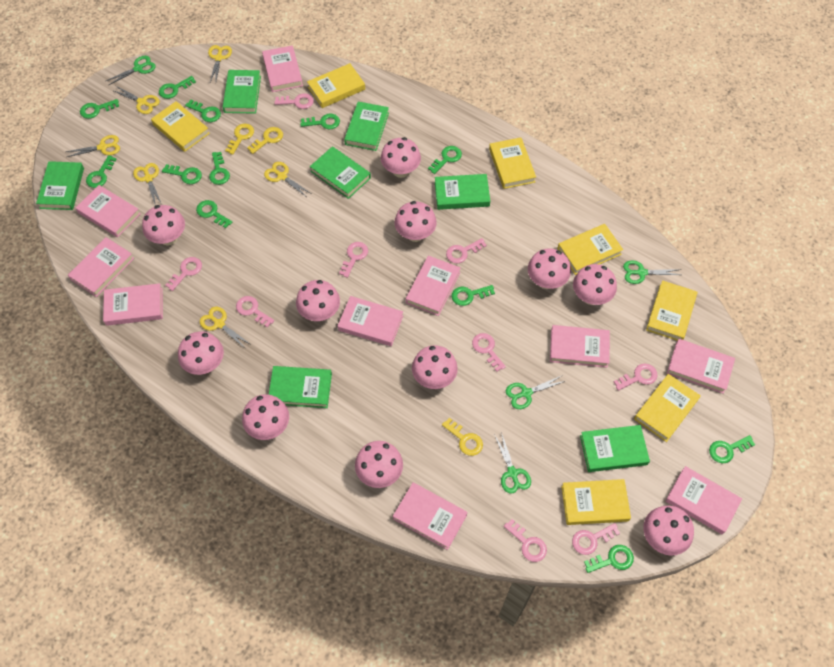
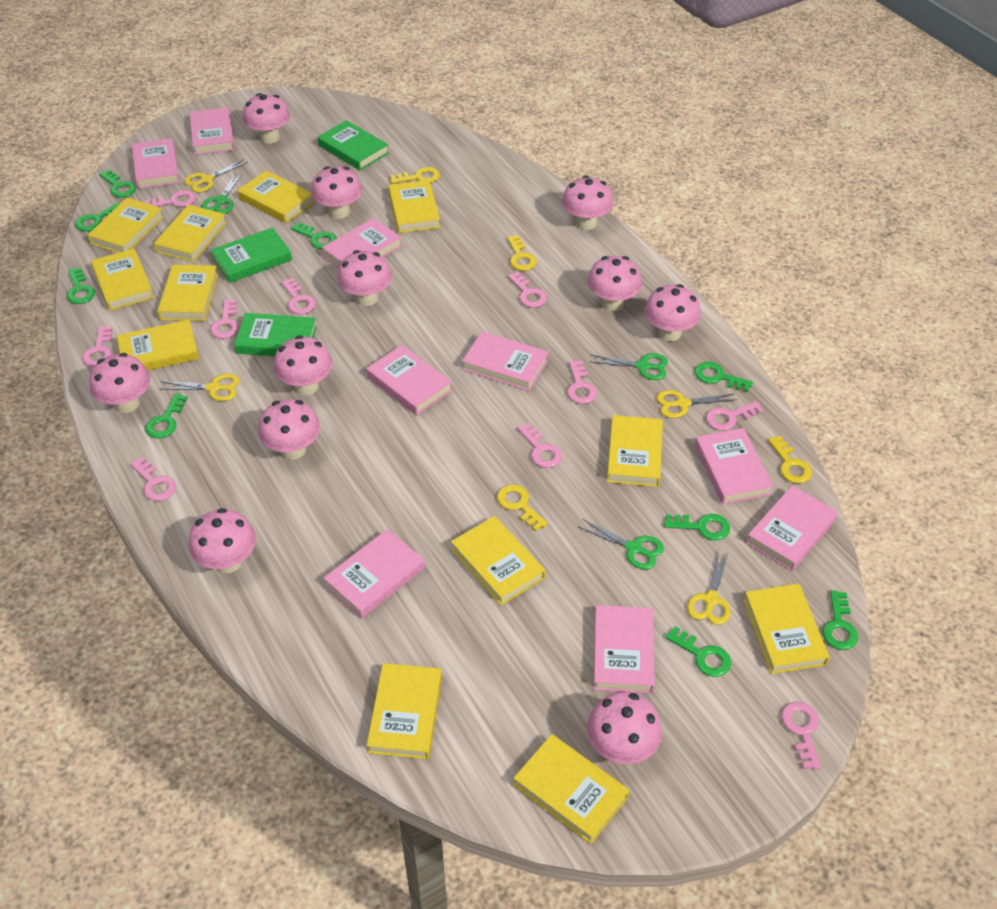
green book: [36,161,84,210] [223,70,261,114] [269,366,332,408] [310,146,371,199] [344,102,389,151] [435,174,490,210] [580,425,650,472] = 7 -> [211,228,292,283] [234,313,317,356] [317,120,389,170] = 3
green key: [80,99,119,119] [86,155,117,188] [159,76,196,99] [162,164,202,184] [185,100,221,122] [196,200,232,228] [209,152,230,185] [300,113,340,129] [428,146,462,174] [452,285,495,306] [584,545,634,573] [709,435,755,463] = 12 -> [67,268,95,304] [75,202,119,232] [99,170,136,198] [145,393,188,438] [291,222,337,249] [664,514,730,540] [665,626,731,677] [695,362,753,392] [822,590,858,650] = 9
green scissors: [106,56,156,85] [494,432,531,494] [506,375,565,409] [623,260,681,284] = 4 -> [202,173,243,214] [579,519,664,570] [589,353,668,380] = 3
pink book: [68,237,134,297] [76,185,141,237] [103,283,163,326] [262,45,303,92] [338,296,403,346] [393,482,468,550] [406,255,461,316] [550,325,610,367] [666,466,742,535] [667,339,735,394] = 10 -> [132,138,180,189] [189,107,235,155] [322,218,402,268] [324,529,425,619] [366,345,452,415] [462,331,549,391] [594,605,655,693] [695,428,773,505] [746,485,838,571] = 9
pink key: [165,257,202,291] [236,296,274,327] [274,93,314,109] [339,242,368,278] [446,238,487,264] [472,333,506,372] [504,519,547,562] [572,523,620,555] [614,364,657,391] = 9 -> [82,326,112,367] [130,457,176,501] [145,190,196,207] [210,299,239,339] [281,278,316,314] [508,272,547,308] [518,423,562,468] [567,361,597,404] [706,401,763,431] [781,702,821,770] = 10
yellow book: [151,101,210,152] [307,63,365,108] [489,137,536,189] [557,224,623,275] [561,479,631,525] [634,374,701,442] [646,280,698,341] = 7 -> [87,198,164,253] [91,248,154,311] [117,320,199,371] [154,205,227,262] [157,265,218,321] [237,170,314,223] [367,663,442,759] [388,180,440,233] [451,516,545,606] [513,734,630,844] [607,415,663,487] [743,584,830,674] = 12
yellow key: [225,124,254,155] [247,127,283,154] [442,418,483,456] = 3 -> [390,167,440,184] [497,484,548,531] [507,235,537,271] [768,436,812,483] = 4
yellow scissors: [66,135,120,157] [112,86,160,114] [133,163,162,205] [200,307,250,349] [208,45,232,82] [264,162,311,196] = 6 -> [160,374,240,401] [184,159,248,192] [656,390,738,418] [687,551,730,625] = 4

